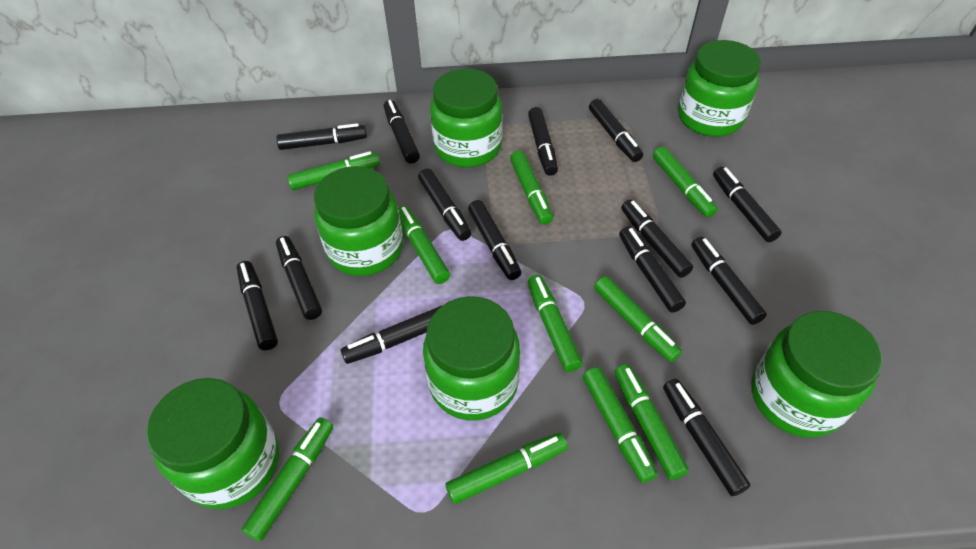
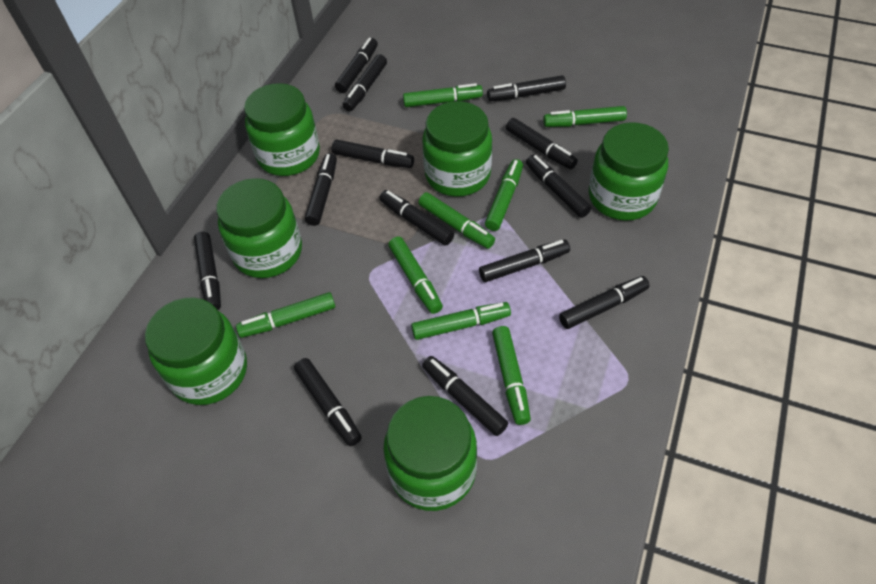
black marker: [236,261,278,350] [276,123,367,150] [276,236,322,320] [341,306,441,364] [384,100,420,163] [418,168,471,241] [468,200,521,280] [528,107,558,176] [589,99,643,162] [619,226,686,313] [621,200,693,278] [663,379,751,496] [691,237,767,325] [713,167,782,242] = 14 -> [194,231,221,310] [294,358,362,446] [305,153,337,226] [332,139,414,168] [335,38,378,93] [343,54,387,111] [380,190,454,246] [422,356,508,436] [479,239,570,282] [487,75,566,101] [506,118,578,169] [526,155,592,218] [559,276,650,329] = 13
green marker: [242,417,333,541] [287,151,380,190] [398,206,450,284] [445,432,568,504] [510,151,553,225] [528,275,583,372] [583,367,657,483] [594,276,682,362] [615,364,689,480] [653,146,718,217] = 10 -> [236,292,335,338] [388,236,443,314] [403,83,483,107] [411,302,511,340] [419,192,495,249] [485,159,523,231] [492,326,531,425] [543,106,627,127] = 8

